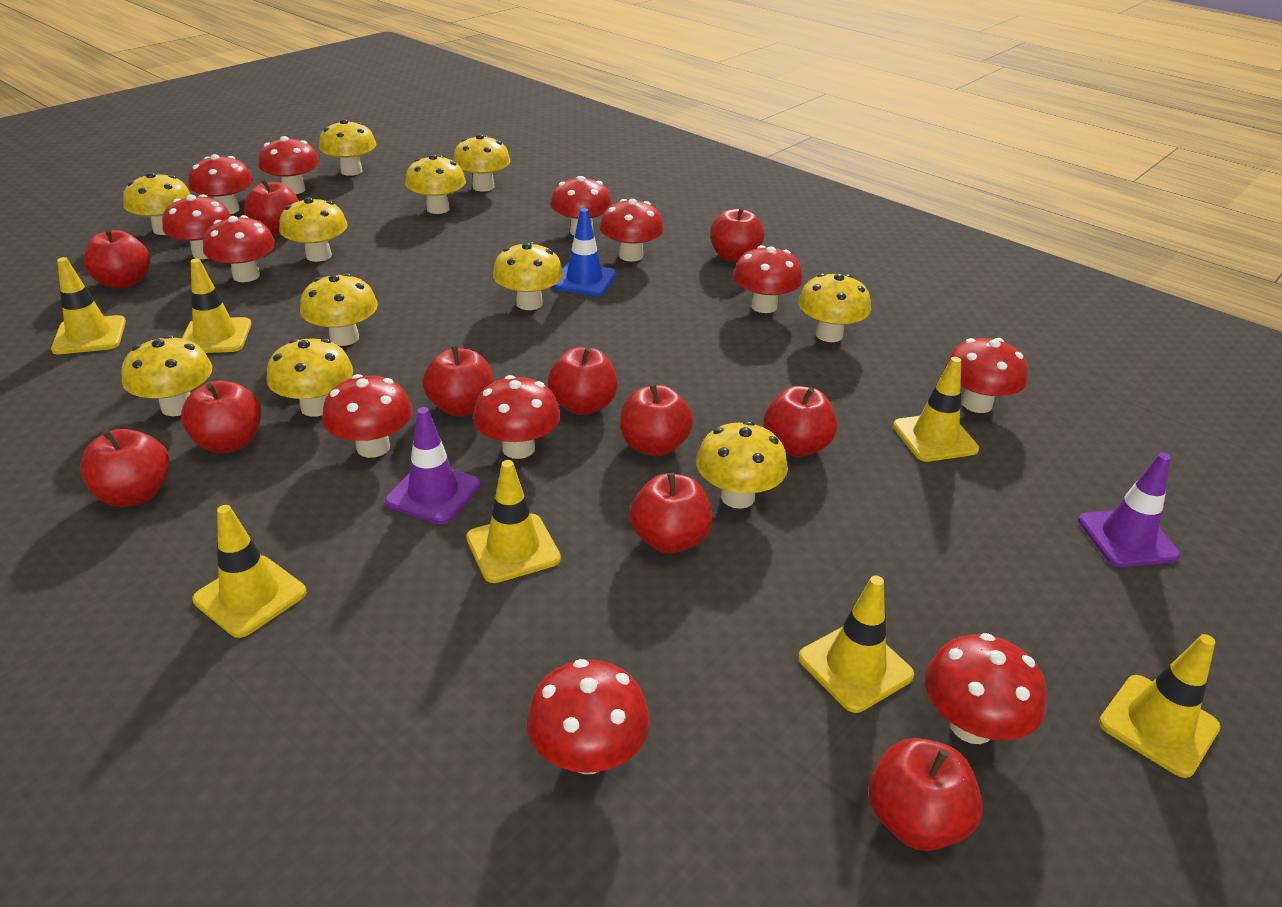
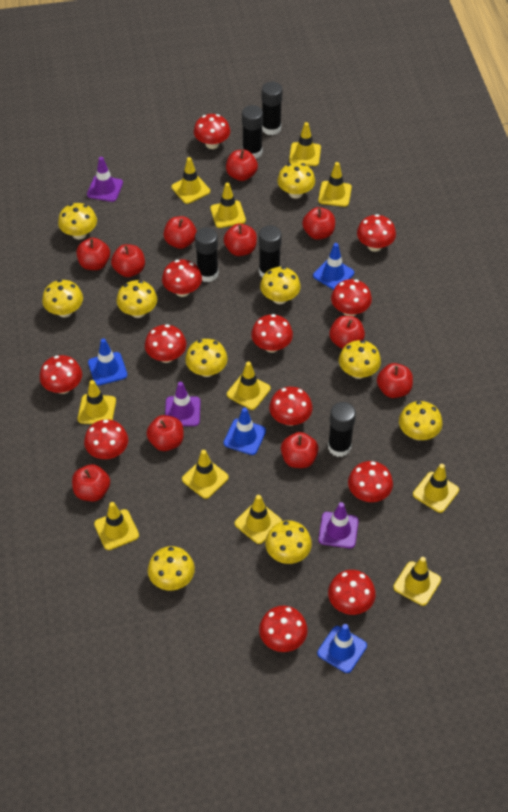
black glue stick: none = 0 -> [195,227,219,282] [242,105,263,159] [259,225,282,278] [262,82,282,135] [328,402,356,457] = 5
blue traffic cone: [552,208,616,296] = 1 -> [88,338,127,386] [224,407,266,455] [313,243,354,290] [317,624,367,673] = 4
purple traffic cone: [385,407,481,524] [1078,453,1181,567] = 2 -> [87,157,123,202] [165,382,200,426] [319,502,359,549] = 3
yellow mushroom: [121,335,212,416] [123,172,191,235] [266,338,353,417] [279,197,348,262] [300,273,378,346] [319,119,376,176] [405,154,466,214] [453,134,510,192] [493,241,563,310] [696,421,788,509] [798,273,871,342] = 11 -> [42,279,83,317] [58,203,97,240] [117,280,157,318] [148,546,195,591] [185,339,227,377] [260,267,301,304] [265,520,312,564] [277,162,315,199] [339,340,381,379] [399,401,442,440] = 10
yellow traffic cone: [51,257,126,354] [182,259,251,353] [193,505,306,638] [466,460,561,583] [798,576,914,713] [893,357,979,462] [1099,634,1221,778] = 7 -> [78,380,116,424] [94,502,139,550] [172,157,210,204] [182,450,229,499] [210,183,246,228] [227,362,270,410] [235,495,282,544] [289,122,321,166] [318,162,352,207] [393,557,441,606] [413,464,459,513] = 11

